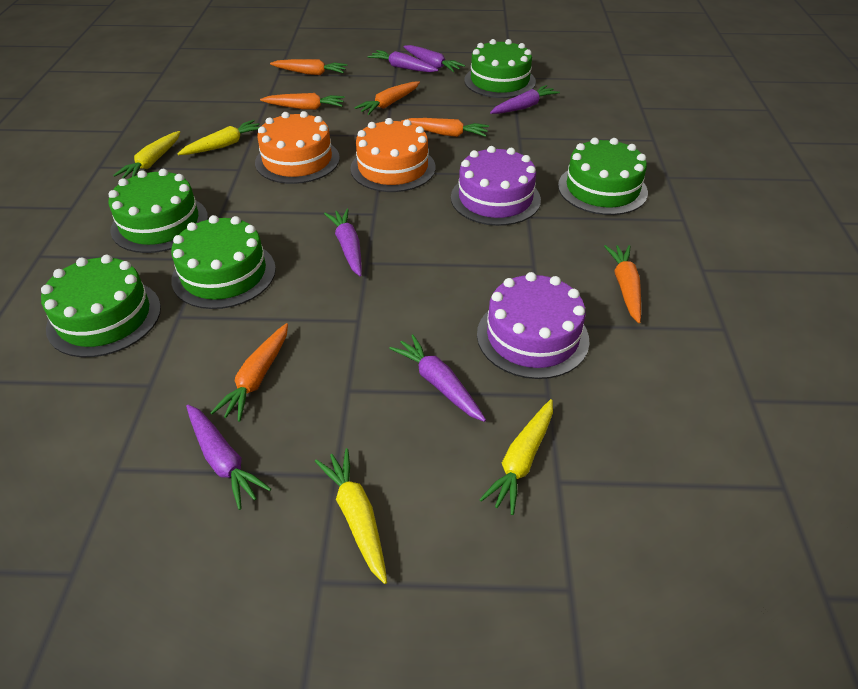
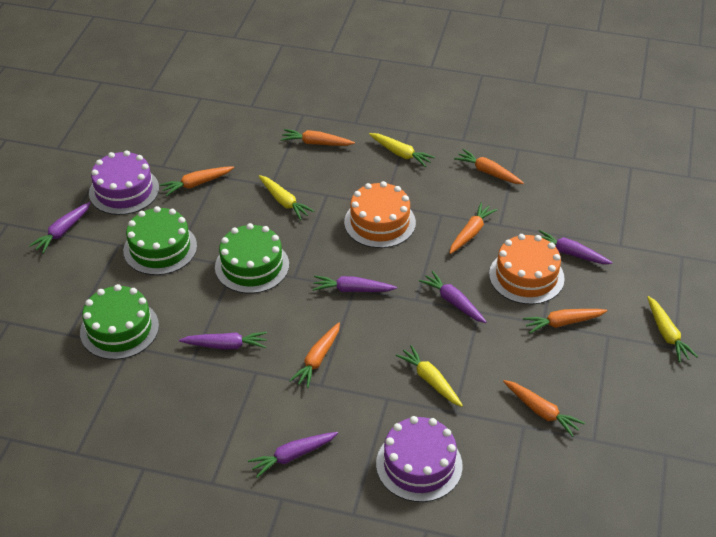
green cake: [41,255,161,357] [108,169,208,253] [171,215,276,309] [464,39,536,98] [558,138,648,215] = 5 -> [80,284,159,360] [123,206,197,275] [215,223,289,294] = 3
orange carrot: [211,323,288,422] [260,93,345,110] [270,59,347,75] [355,81,420,115] [401,118,489,137] [604,245,641,323] = 6 -> [160,166,234,196] [281,129,355,146] [289,322,340,388] [450,203,497,254] [454,149,524,184] [503,380,585,437] [523,309,607,333] = 7

